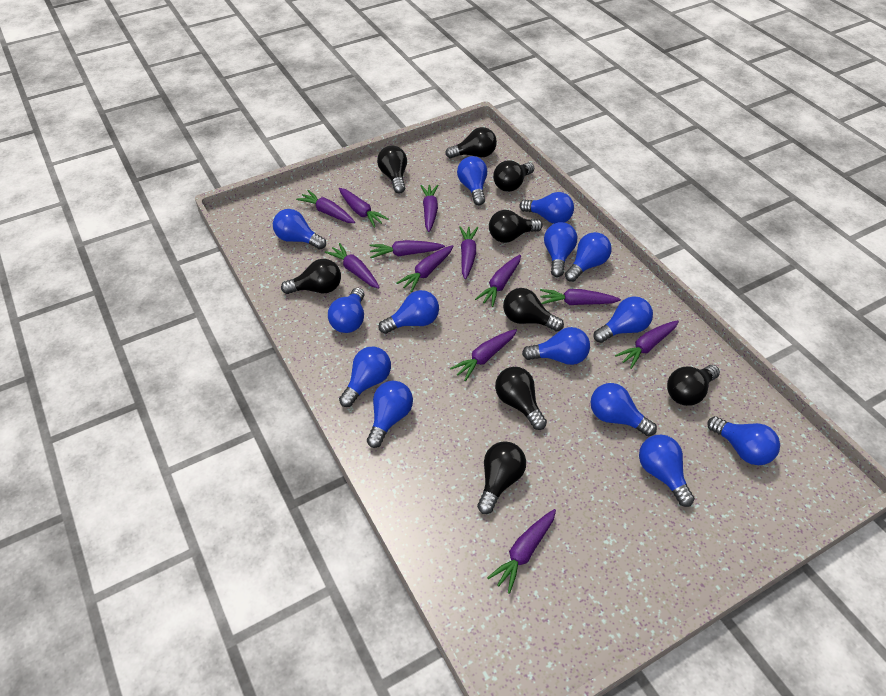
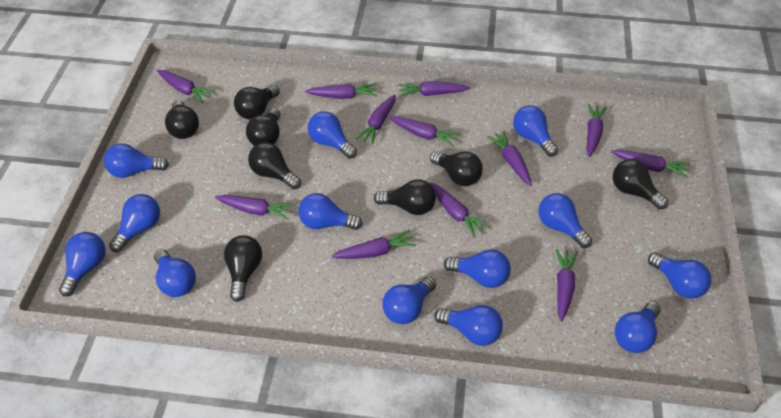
black light bulb: [281,259,341,294] [377,146,407,193] [445,127,497,159] [477,441,526,514] [489,210,543,243] [493,160,534,192] [495,367,547,430] [503,288,564,332] [667,365,720,406] = 9 -> [165,100,199,139] [224,235,262,302] [234,85,280,119] [246,108,281,146] [248,142,301,189] [374,179,436,215] [430,151,483,186] [613,159,668,210] = 8
blue light bulb: [273,209,326,250] [328,288,364,333] [339,347,391,407] [367,381,413,448] [379,290,439,334] [457,156,487,205] [519,192,574,224] [522,327,590,365] [544,222,577,277] [565,232,612,282] [591,383,657,436] [593,297,653,343] [639,435,695,507] [707,416,780,465] = 14 -> [59,232,106,296] [104,144,169,178] [109,194,160,252] [154,249,196,297] [298,193,363,230] [308,111,357,159] [382,276,436,324] [434,305,503,346] [444,249,511,288] [513,105,558,156] [538,193,592,248] [615,302,661,353] [648,252,711,299] = 13

